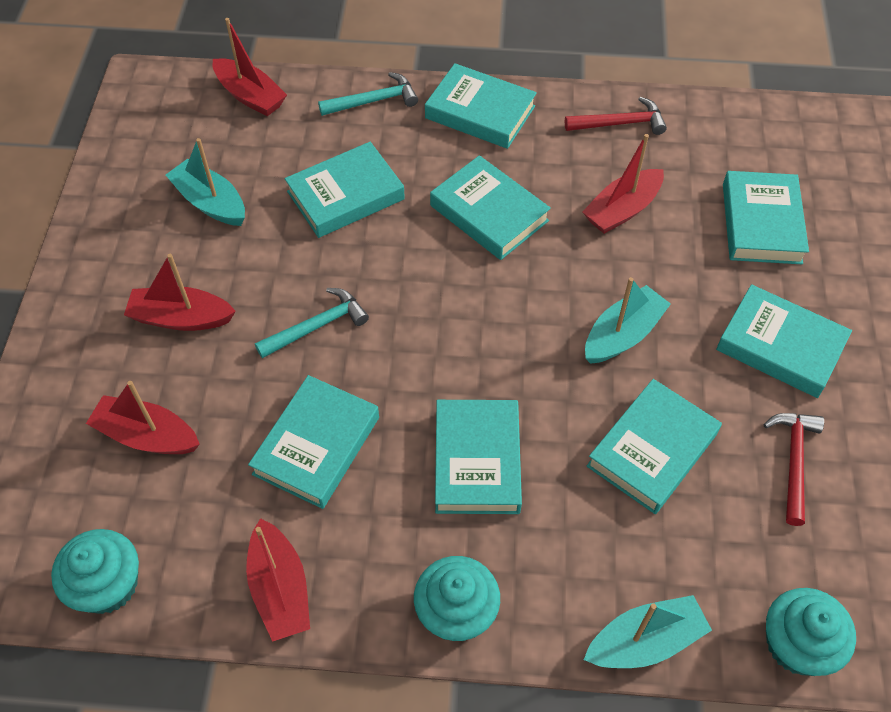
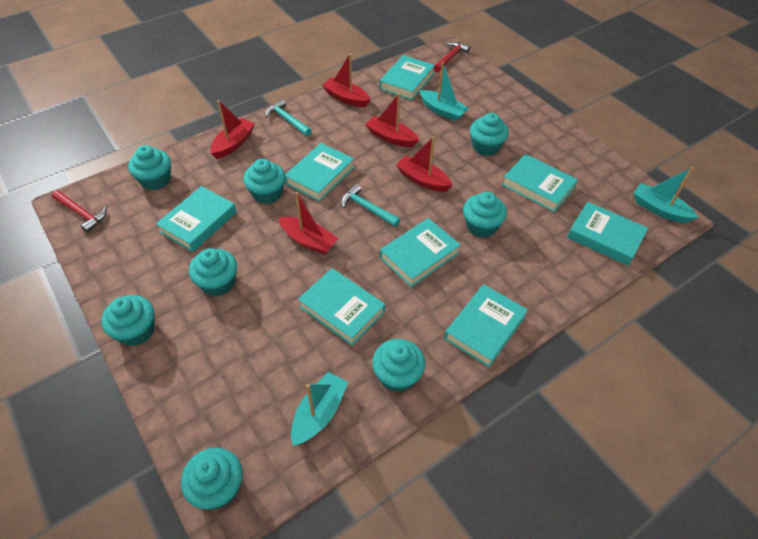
turquoise cupcake: [51,529,139,614] [414,556,500,642] [766,588,856,676] = 3 -> [101,295,154,346] [128,145,171,190] [181,448,243,509] [189,248,237,296] [243,159,285,204] [372,339,425,392] [463,192,507,238] [470,113,509,156] = 8

